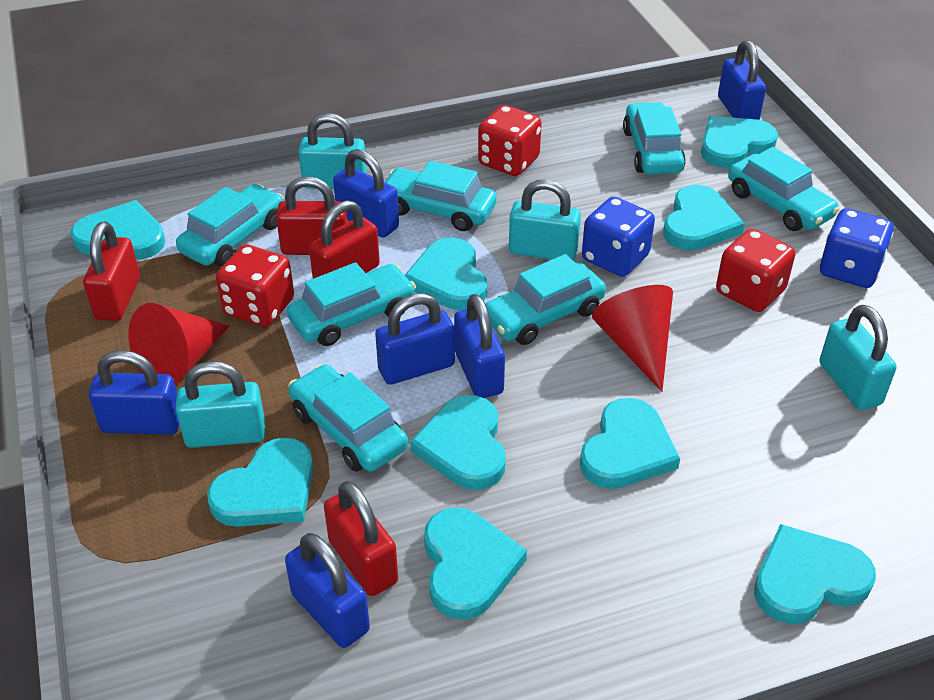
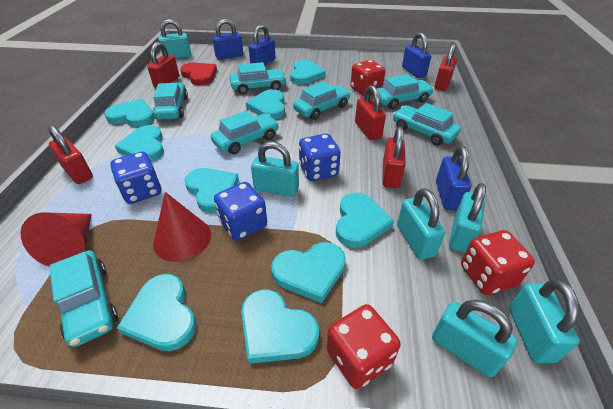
blue dice: [582,197,655,277] [820,208,894,288] = 2 -> [110,152,161,204] [214,182,267,241] [299,134,341,181] = 3
blue padlock: [89,350,179,435] [285,533,370,648] [333,149,399,238] [375,293,455,385] [454,294,505,398] [718,40,766,120] = 6 -> [212,19,243,60] [248,24,276,65] [402,32,431,78] [436,146,471,210] = 4
red heart: none = 0 -> [180,63,217,85] = 1
red padlock: [83,222,140,321] [276,176,348,255] [309,200,380,279] [324,481,398,596] = 4 -> [48,125,93,184] [147,42,179,88] [355,85,386,140] [382,126,406,188] [435,43,457,91] = 5
turquoise padlock: [175,361,265,448] [298,113,367,189] [509,179,581,261] [820,305,897,410] = 4 -> [158,19,191,59] [251,142,299,197] [397,188,445,260] [432,300,517,377] [449,183,486,253] [509,279,580,363] = 6

